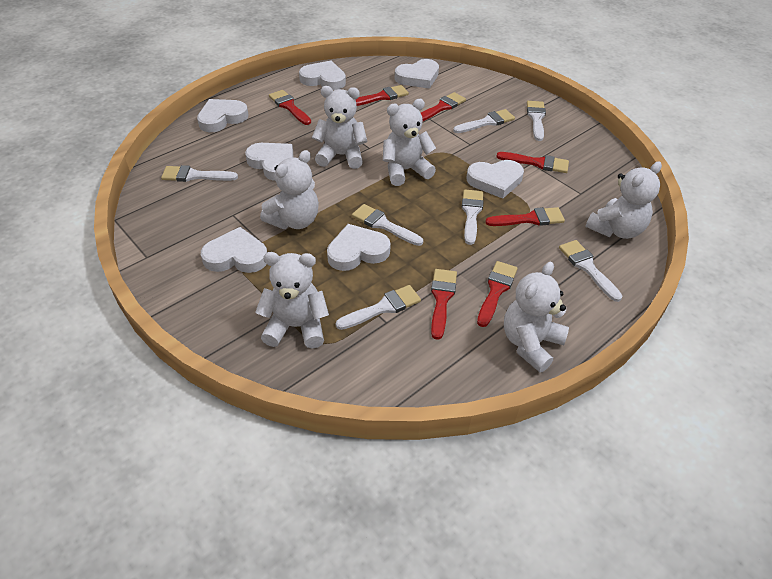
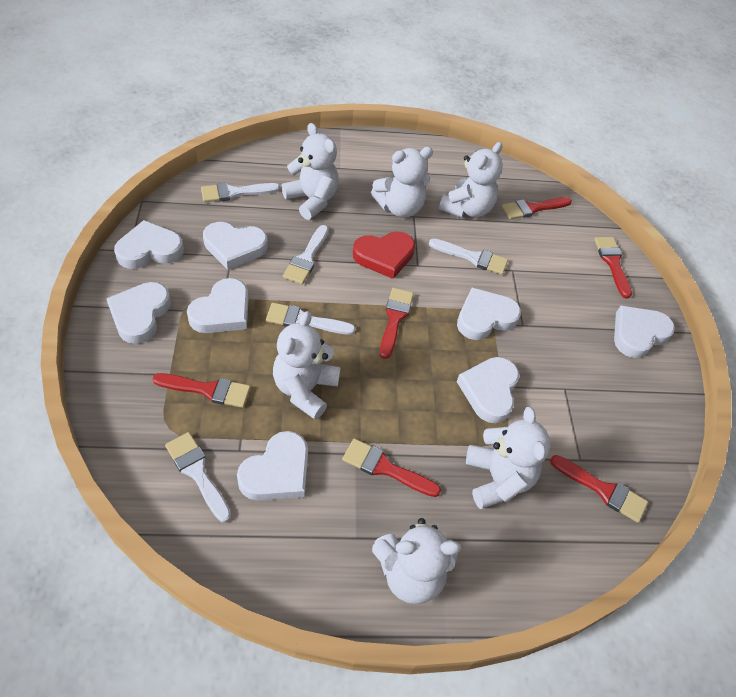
red brush: [269,90,311,125] [356,85,409,106] [421,92,466,121] [431,269,457,340] [477,261,518,327] [485,207,565,226] [497,152,569,173] = 7 -> [152,373,251,408] [342,439,441,497] [380,288,414,359] [502,197,572,220] [550,455,648,523] [594,237,632,298] = 6
red heart: none = 0 -> [353,232,415,279] = 1
white brush: [161,165,238,182] [336,285,421,330] [352,204,423,246] [453,109,515,133] [462,189,483,245] [527,101,546,141] [559,240,622,302] = 7 -> [165,432,231,523] [201,183,280,202] [266,303,356,335] [283,225,329,284] [429,239,508,275] = 5
white heart: [197,99,248,132] [201,227,267,273] [245,143,293,181] [299,61,346,90] [327,224,391,271] [395,59,439,89] [466,160,524,199] = 7 -> [106,282,171,344] [114,220,184,269] [187,278,249,333] [203,222,268,270] [237,431,308,501] [457,288,521,340] [457,357,519,423] [614,305,675,358] = 8

